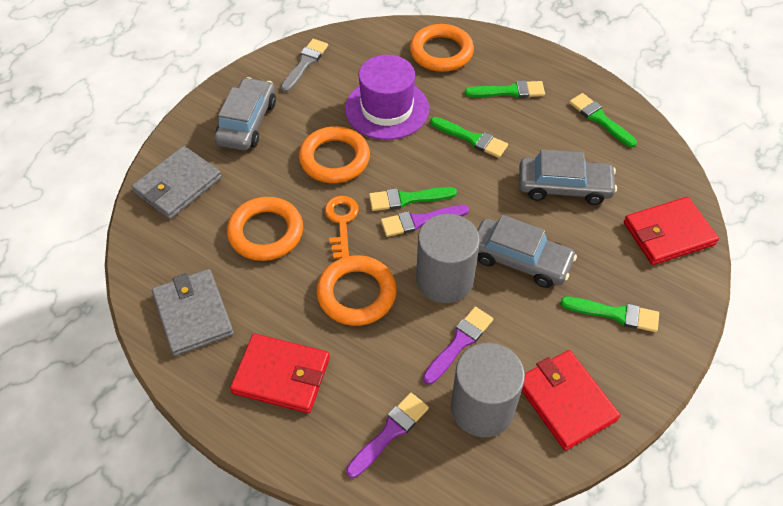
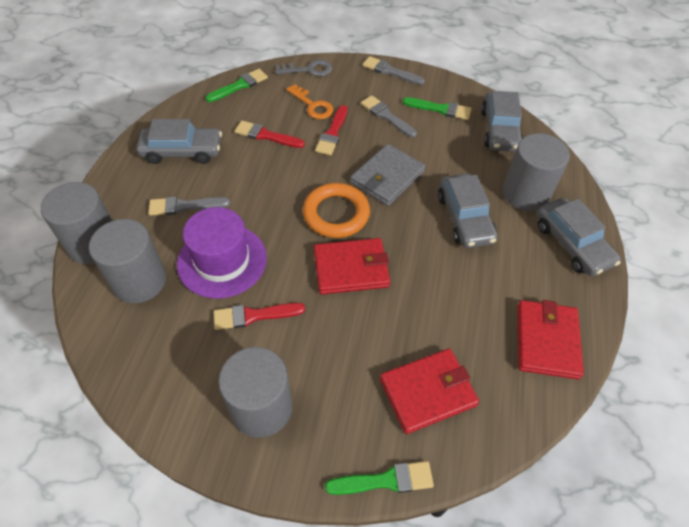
green brush: [369,187,457,211] [430,117,508,158] [465,80,545,98] [560,297,659,332] [569,93,637,147] = 5 -> [206,69,268,102] [325,461,434,495] [402,97,472,120] = 3
grey brush: [281,39,328,93] = 1 -> [148,196,230,216] [361,95,417,138] [363,56,425,85] = 3
grey car: [214,77,276,151] [477,215,577,288] [519,149,617,205] = 3 -> [137,119,222,164] [438,174,498,248] [481,91,523,152] [537,198,621,276] = 4
grey cylinder: [416,214,480,303] [451,343,525,437] = 2 -> [41,182,112,264] [89,219,166,303] [218,347,292,438] [503,133,570,211] = 4
grey key: none = 0 -> [275,60,332,76] = 1
grey wallet: [131,146,222,219] [152,269,234,356] = 2 -> [350,144,426,206] = 1
orange ring: [227,197,303,261] [299,126,370,183] [316,255,397,326] [410,24,474,72] = 4 -> [303,183,370,238] = 1
purple brush: [346,393,429,478] [381,205,469,237] [423,307,493,384] = 3 -> none = 0
red brush: none = 0 -> [214,303,305,330] [234,121,305,148] [315,105,348,155] = 3

